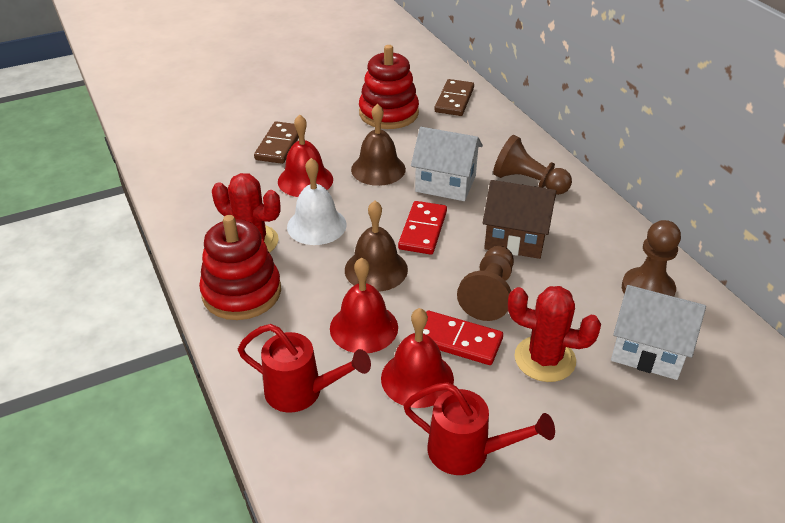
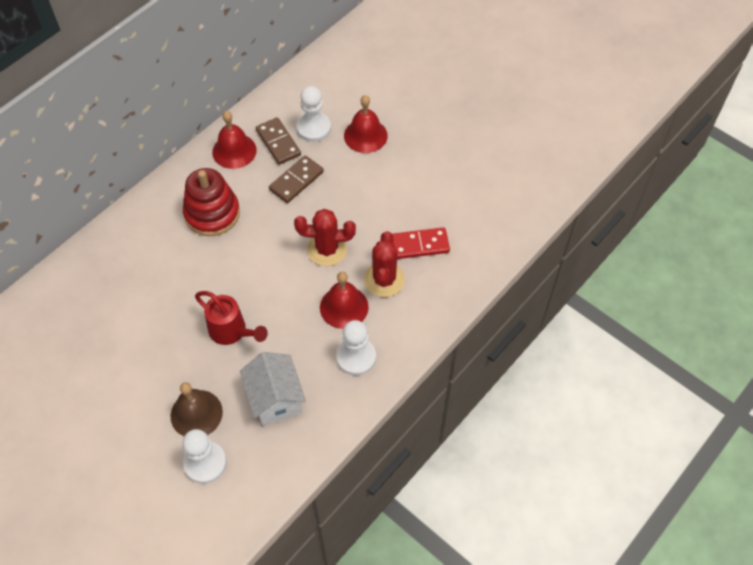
brown bell: [345,201,408,292] [351,104,406,186] = 2 -> [170,382,223,436] = 1
brown house: [483,180,556,259] = 1 -> none = 0
brown pawn: [457,246,514,321] [493,135,572,195] [622,220,681,297] = 3 -> none = 0
red domino: [398,201,447,255] [423,311,503,365] = 2 -> [393,227,450,259] = 1
red stacking toy: [199,215,281,320] [359,45,419,129] = 2 -> [183,168,240,236] = 1
red watering can: [238,324,371,412] [403,382,555,475] = 2 -> [195,291,268,345] = 1
white bell: [287,158,347,245] = 1 -> none = 0
white house: [411,127,483,201] [611,285,706,380] = 2 -> [240,352,306,426] = 1
white pawn: none = 0 -> [182,429,227,484] [296,86,331,142] [336,320,376,376] = 3

